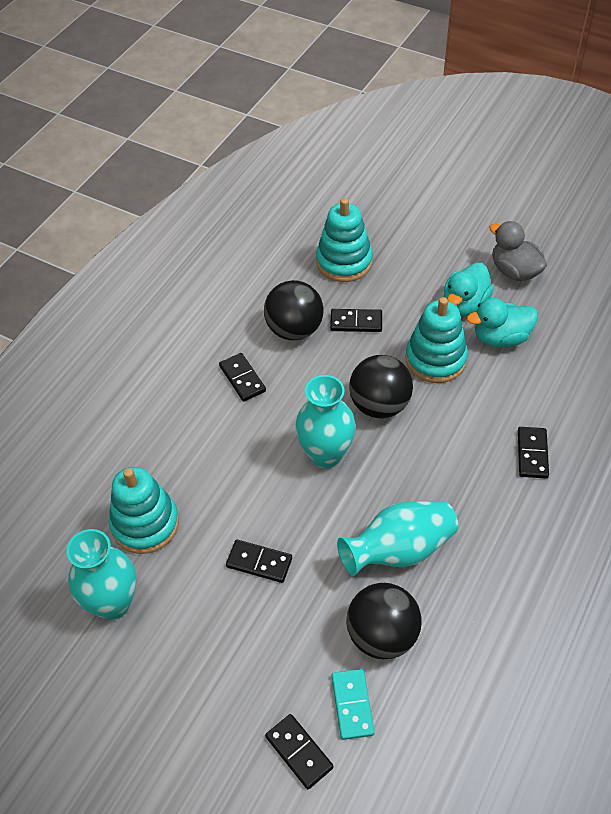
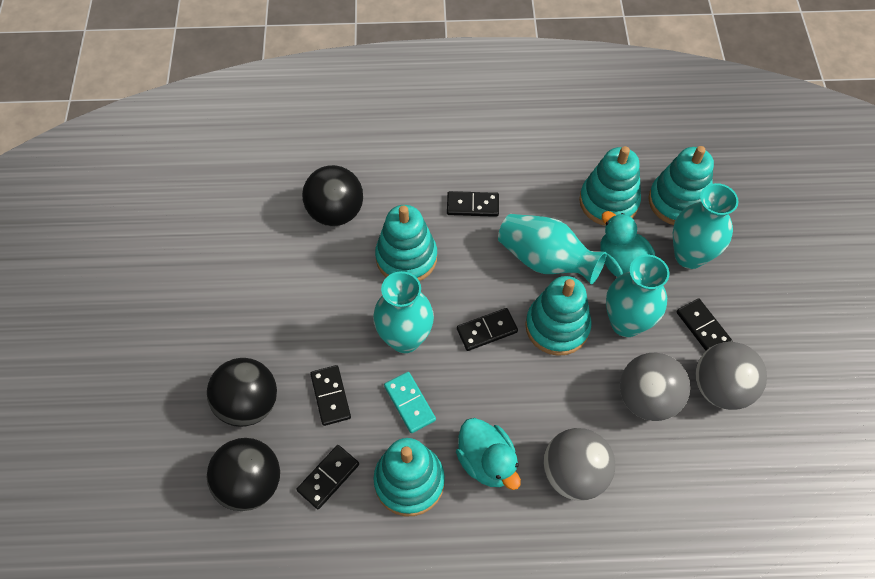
grey ball: none = 0 -> [543,428,615,501] [620,353,690,421] [695,342,767,410] = 3
grey duck: [489,221,547,281] = 1 -> none = 0
turquoise stacking toy: [109,467,179,554] [316,198,373,282] [405,297,468,383] = 3 -> [373,438,445,516] [375,205,437,281] [525,276,592,356] [579,146,641,226] [648,146,714,225] = 5
turquoise vase: [67,529,136,620] [295,375,356,468] [337,501,458,576] = 3 -> [373,271,434,353] [498,214,607,284] [606,255,669,337] [673,183,738,269] = 4

